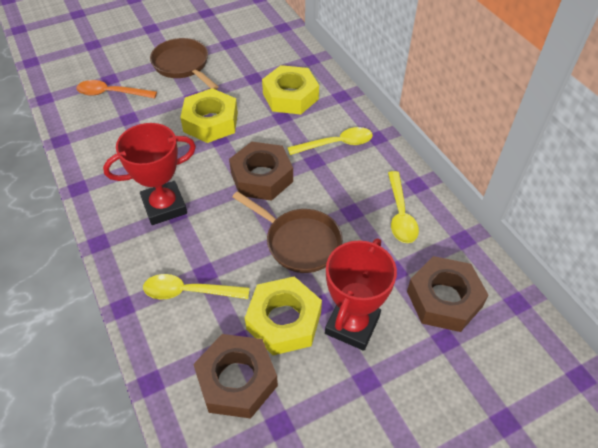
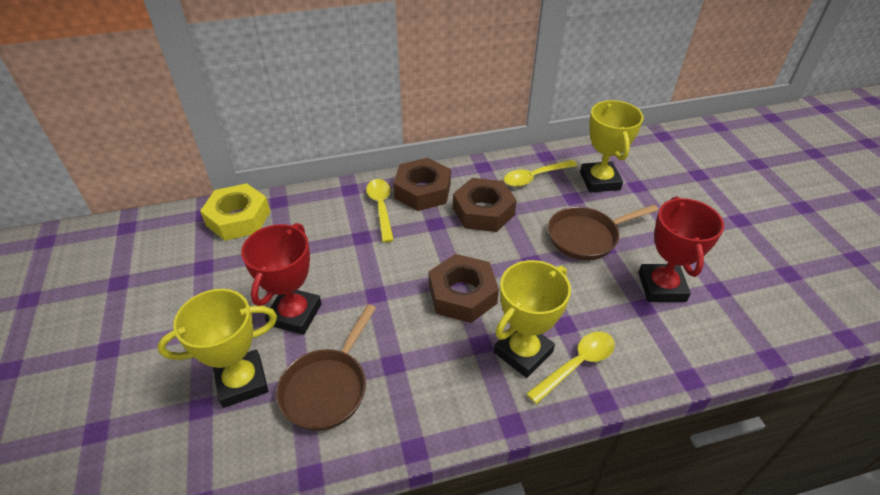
orange spoon: [76,80,157,98] = 1 -> none = 0
yellow nut: [180,88,238,143] [245,276,322,355] [262,65,319,114] = 3 -> [200,183,270,241] = 1
yellow trophy: none = 0 -> [157,289,277,408] [494,260,571,378] [580,100,643,193] = 3

